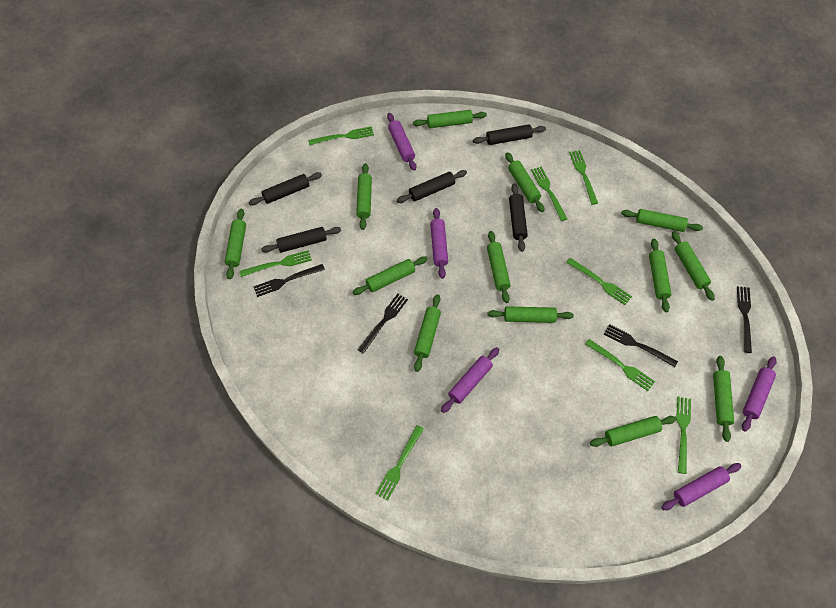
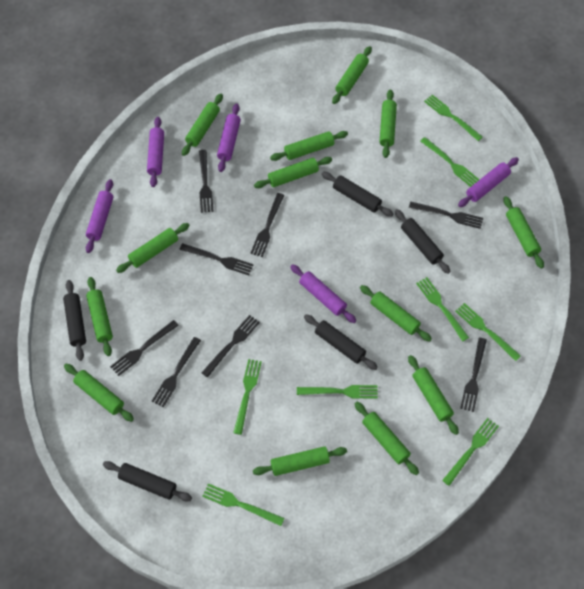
black fork: [254,264,325,297] [358,294,408,354] [604,324,678,367] [737,286,752,353] = 4 -> [110,320,179,376] [152,337,201,408] [179,243,254,275] [199,150,214,213] [202,315,260,378] [250,193,284,257] [409,202,483,229] [460,338,487,412] = 8

